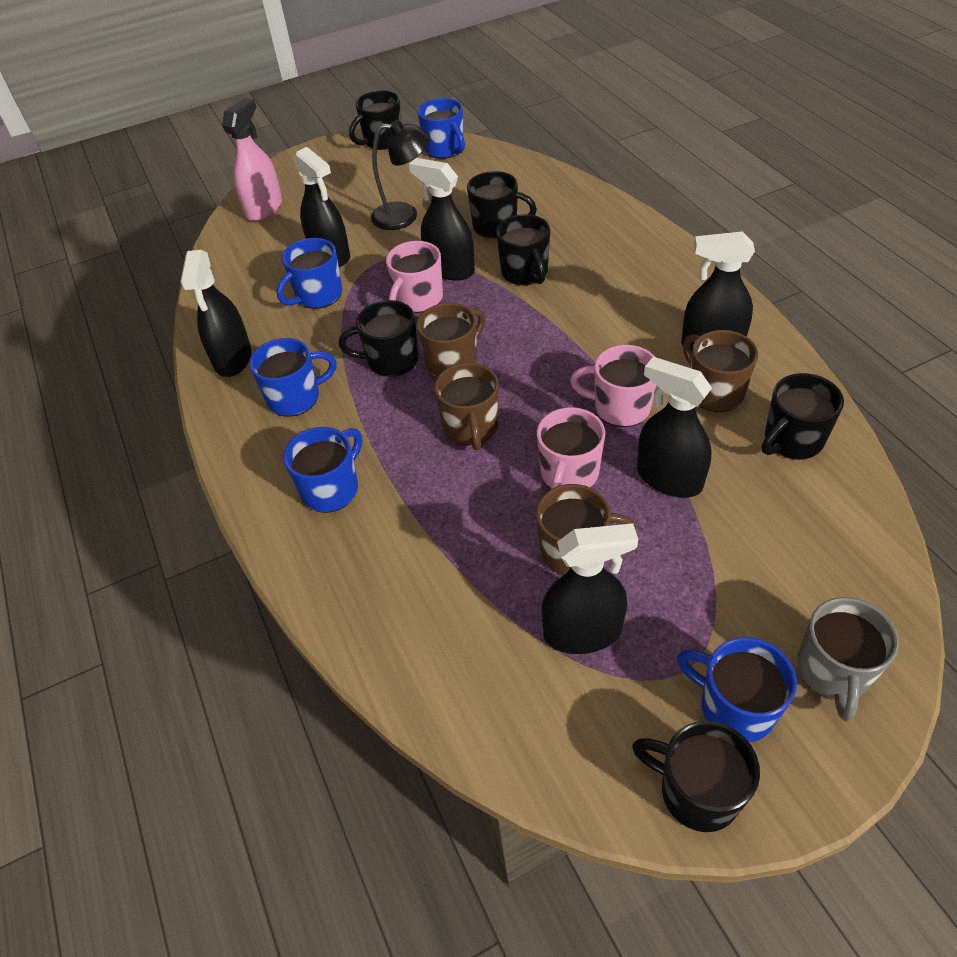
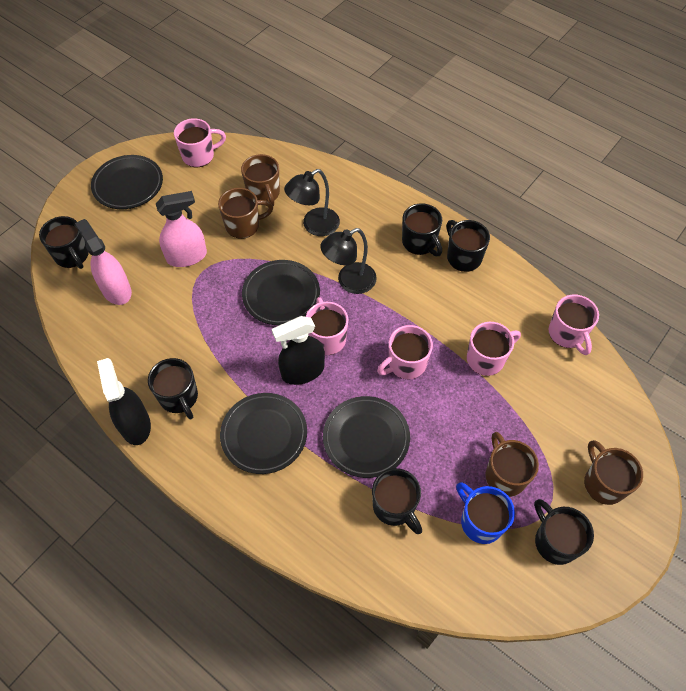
black lamp: [371,120,430,230] = 1 -> [284,169,340,236] [320,228,377,294] = 2
black plate: none = 0 -> [91,155,163,209] [220,393,307,474] [242,260,320,325] [323,396,410,478] = 4
black spray bottle: [180,250,252,377] [293,147,350,267] [409,158,475,281] [542,523,638,654] [637,357,712,497] [681,232,755,351] = 6 -> [97,358,151,445] [272,316,325,385] = 2
blue mug: [249,338,337,417] [277,238,342,309] [283,427,362,513] [418,98,465,159] [677,637,797,742] = 5 -> [456,482,515,544] = 1
grey mug: [797,597,899,722] = 1 -> none = 0
pink mug: [386,241,443,313] [537,407,605,489] [570,345,656,427] = 3 -> [174,118,226,167] [306,297,348,355] [377,325,433,379] [467,322,521,376] [549,294,599,355] = 5
pink spray bottle: [222,98,282,221] = 1 -> [75,219,132,305] [156,191,207,267] = 2

